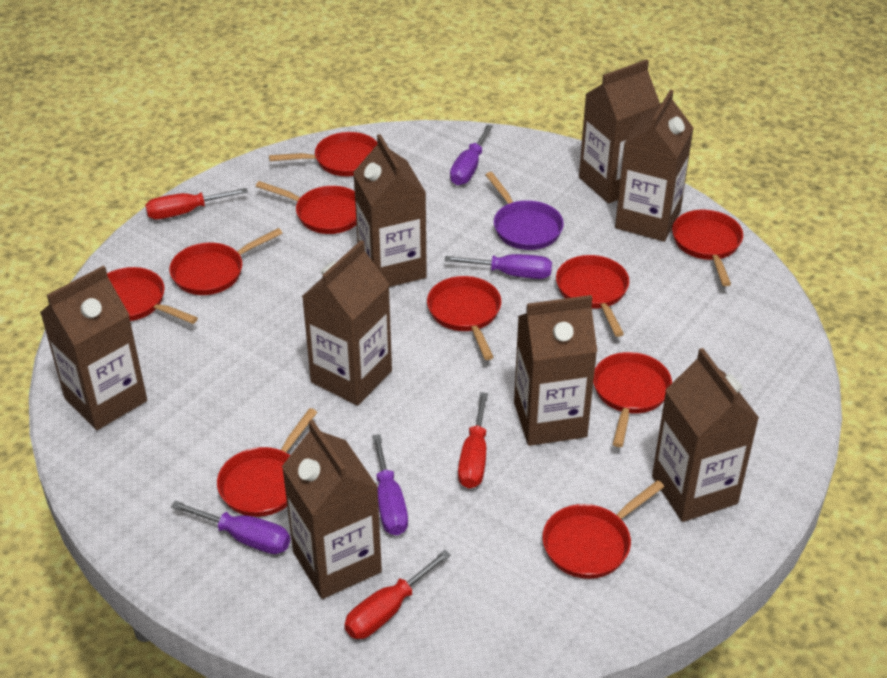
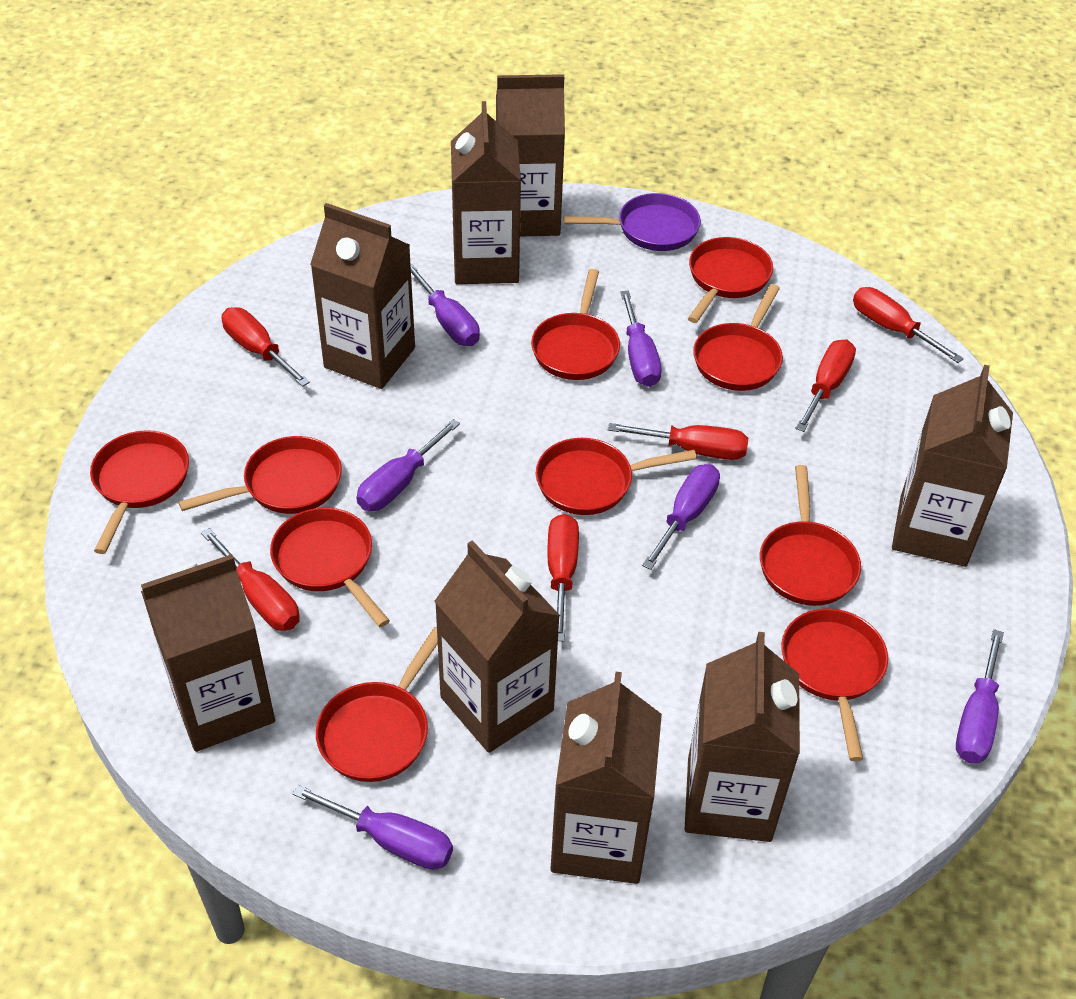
purple screwdriver: [171,501,290,554] [372,434,408,535] [445,254,552,279] [450,125,493,185] = 4 -> [293,785,453,870] [357,419,460,511] [410,264,480,346] [620,291,662,387] [642,464,720,570] [956,629,1004,763] = 6
red screwdriver: [145,188,248,219] [344,550,451,639] [458,392,488,488] = 3 -> [201,528,299,631] [222,307,310,387] [548,514,579,641] [608,423,748,460] [795,339,856,432] [853,287,964,363] = 6

